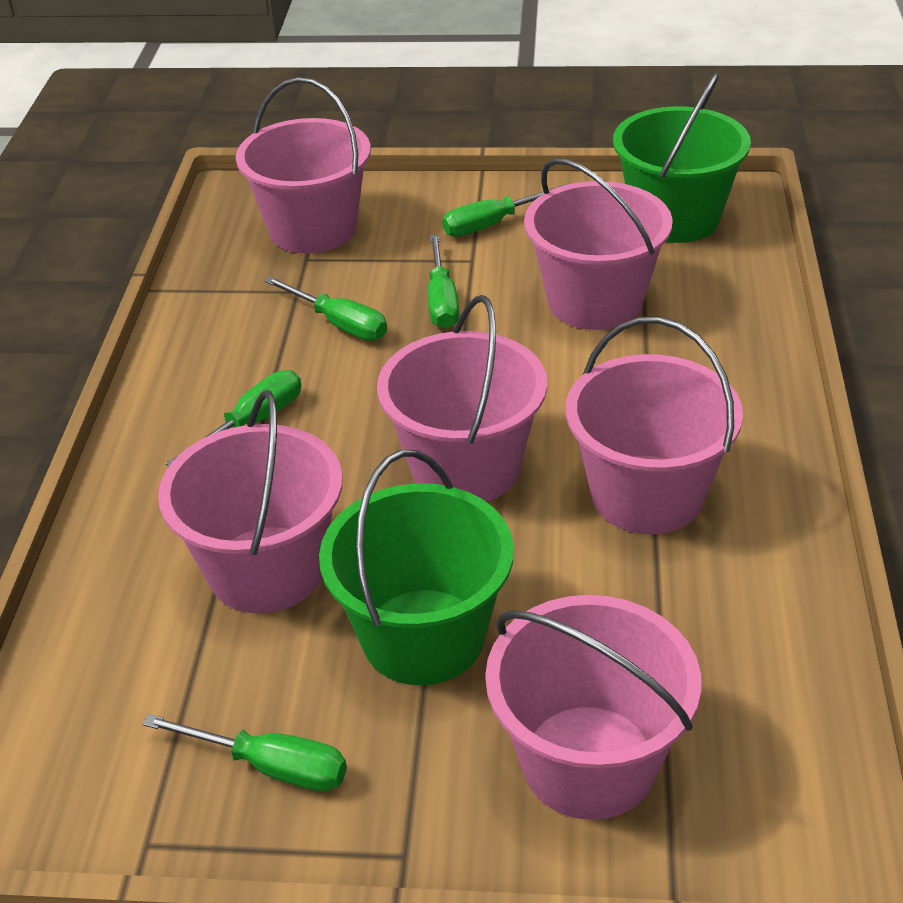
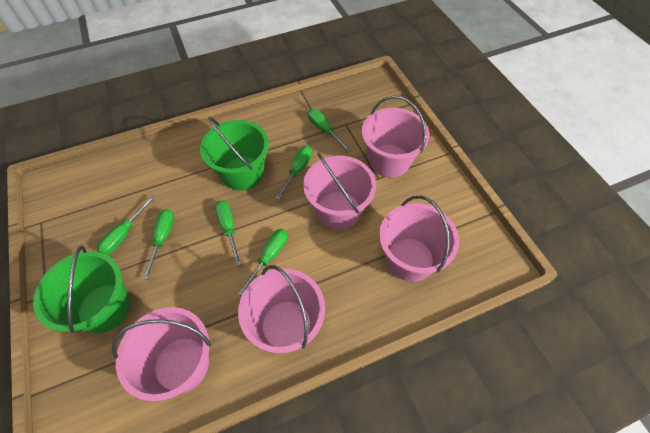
green screwdriver: [143,714,347,791] [166,370,301,466] [264,276,387,341] [428,235,459,329] [442,184,567,237] = 5 -> [97,195,155,255] [143,209,174,280] [215,200,241,266] [238,229,288,296] [275,146,312,200] [308,109,351,151] = 6
pink bucket: [158,390,343,614] [236,77,371,253] [377,295,547,502] [485,595,701,820] [524,158,673,330] [566,317,743,534] = 6 -> [112,307,211,401] [238,265,325,354] [303,153,376,230] [362,96,429,177] [379,196,459,282] = 5

